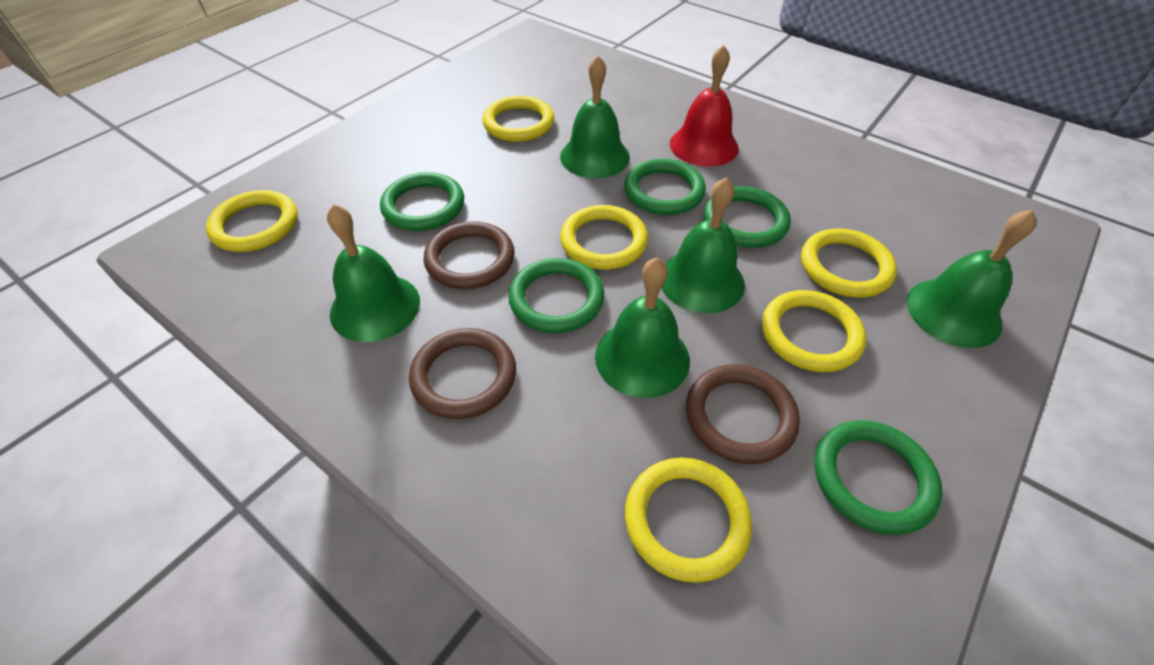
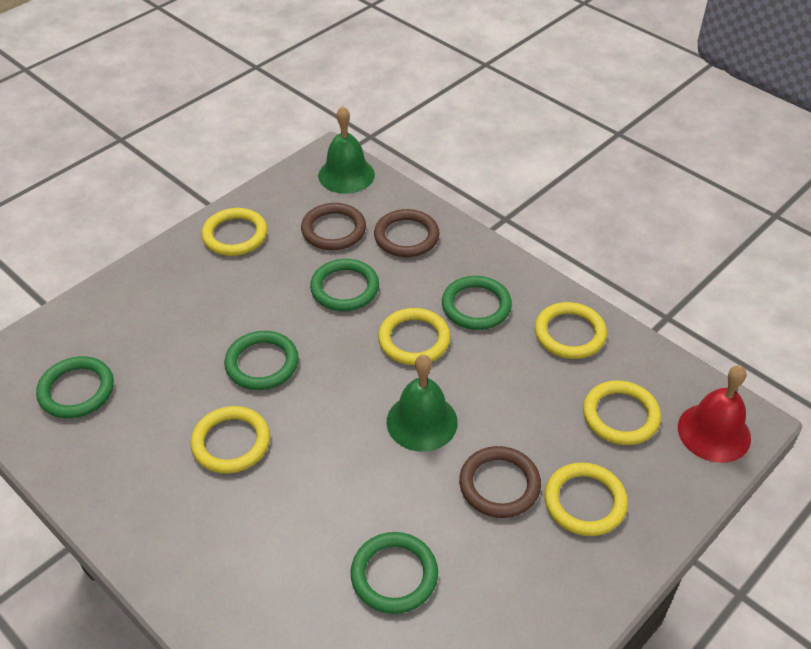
green bell: [327,204,420,342] [560,55,630,178] [595,257,690,398] [661,177,745,313] [906,210,1036,348] = 5 -> [318,106,375,194] [387,355,458,452] = 2

